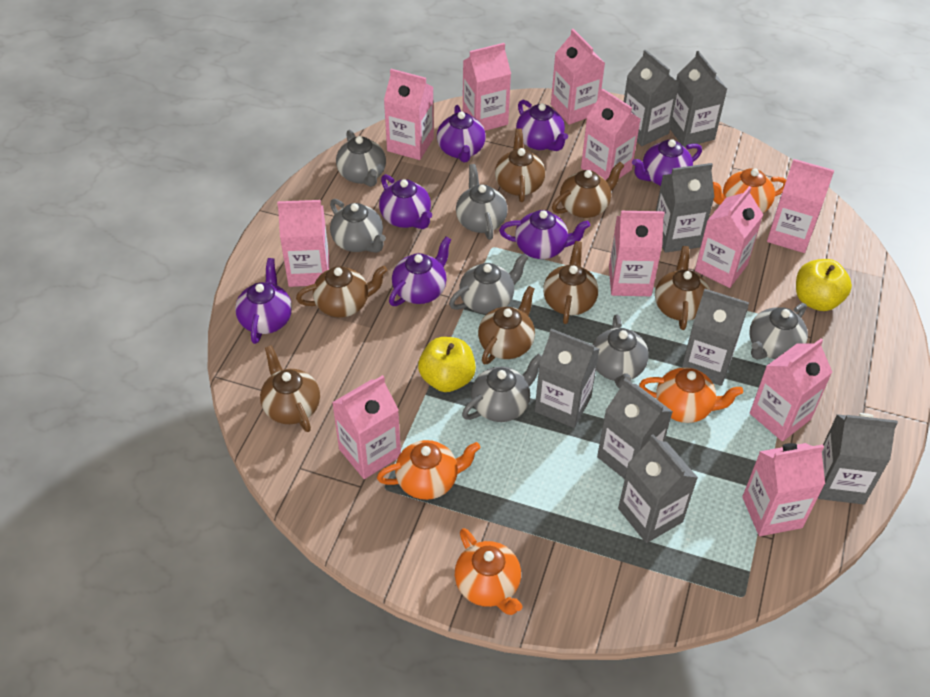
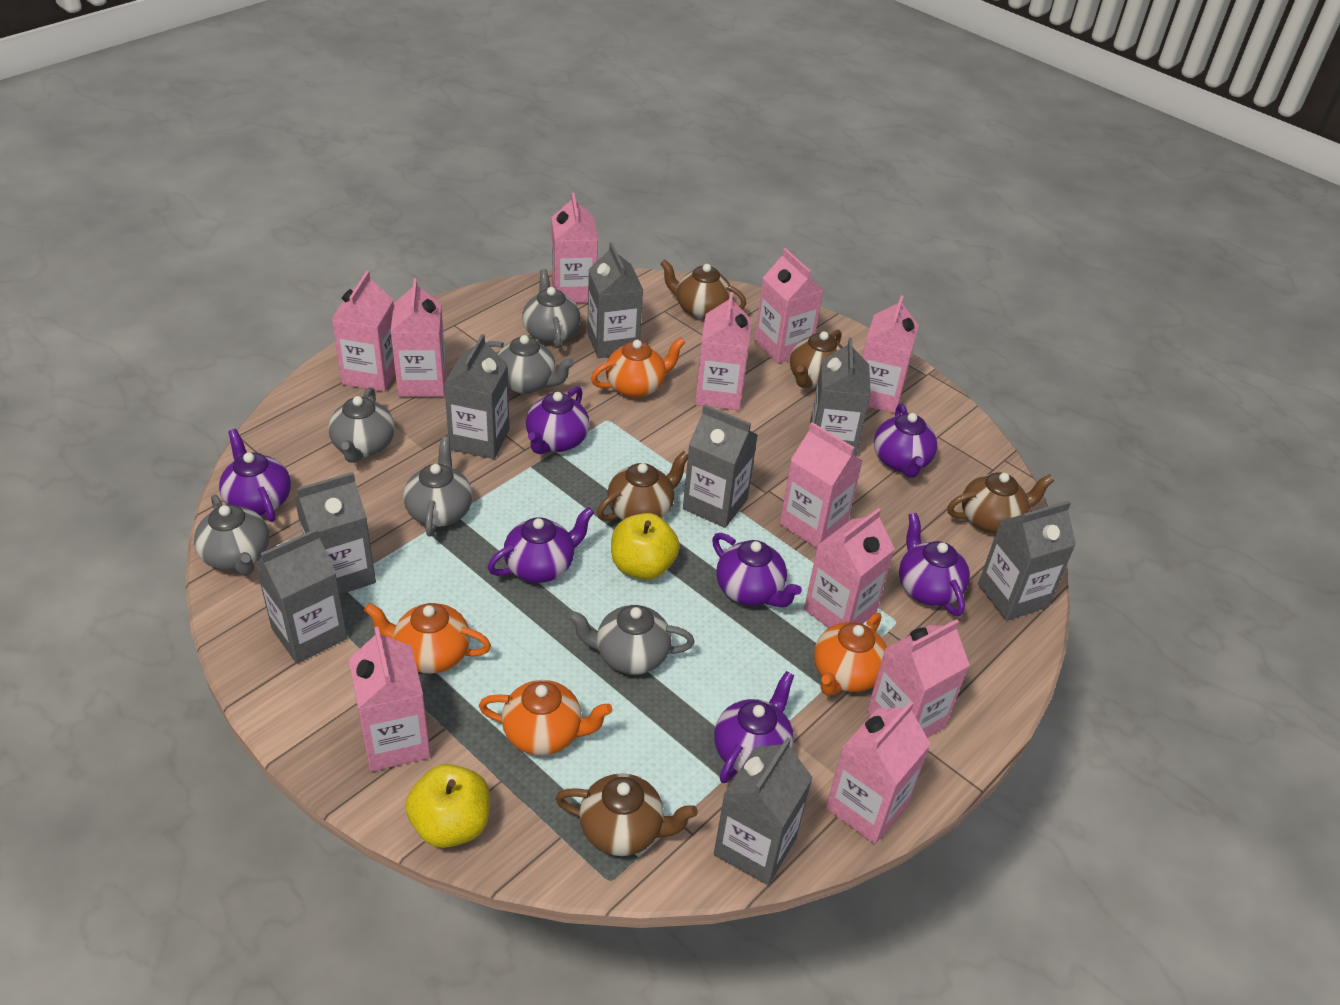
brown teapot: [260,345,320,432] [296,265,388,318] [478,286,535,364] [495,128,545,202] [543,241,598,324] [552,162,624,218] [655,246,710,330] = 7 -> [556,773,698,856] [597,451,688,521] [660,259,746,319] [790,330,843,388] [947,472,1055,533] = 5
grey teapot: [330,199,386,253] [336,130,386,187] [449,253,529,314] [456,164,508,240] [462,354,542,422] [593,314,649,389] [749,303,808,359] = 7 -> [194,495,269,576] [328,387,395,463] [403,437,472,536] [487,335,574,394] [522,269,580,348] [568,605,694,675] = 6

